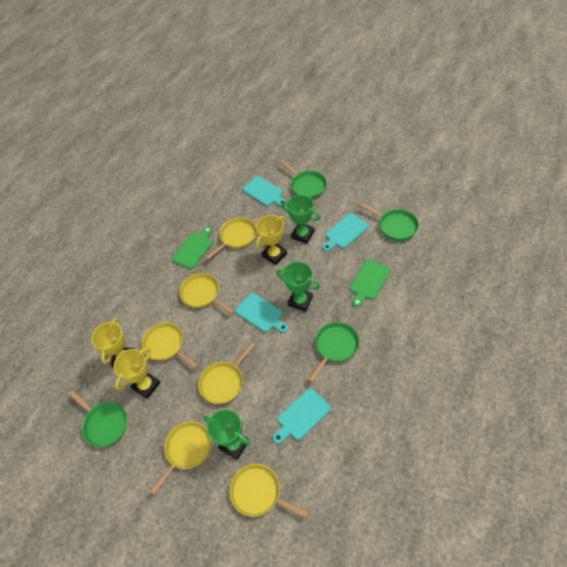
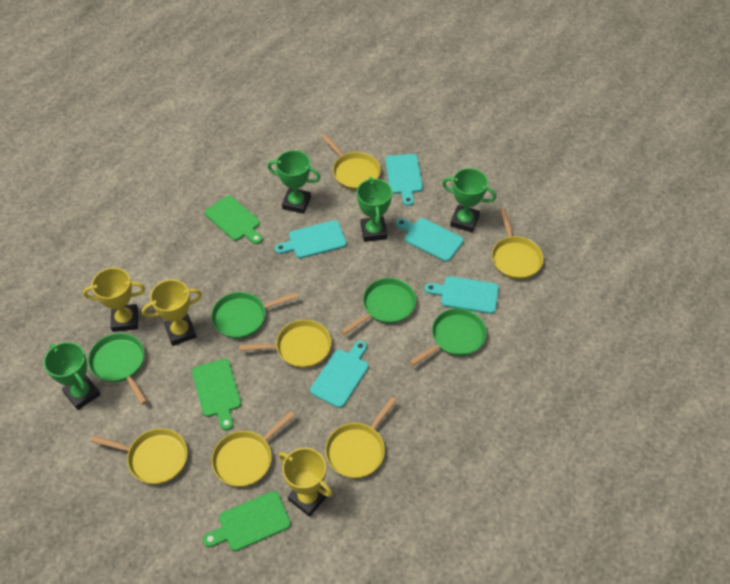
green cutting board: [172,227,212,269] [350,259,391,307] = 2 -> [192,359,241,431] [203,491,291,551] [205,196,262,244] = 3
green trophy: [203,409,250,460] [276,261,320,312] [281,195,321,244] = 3 -> [44,342,101,410] [267,150,321,214] [357,177,392,242] [442,168,496,232] = 4
turquoise cutting board: [235,293,288,333] [243,176,286,206] [273,388,331,444] [323,213,369,252] = 4 -> [275,220,347,259] [310,341,369,408] [385,154,423,206] [396,218,464,262] [425,276,499,314] = 5

